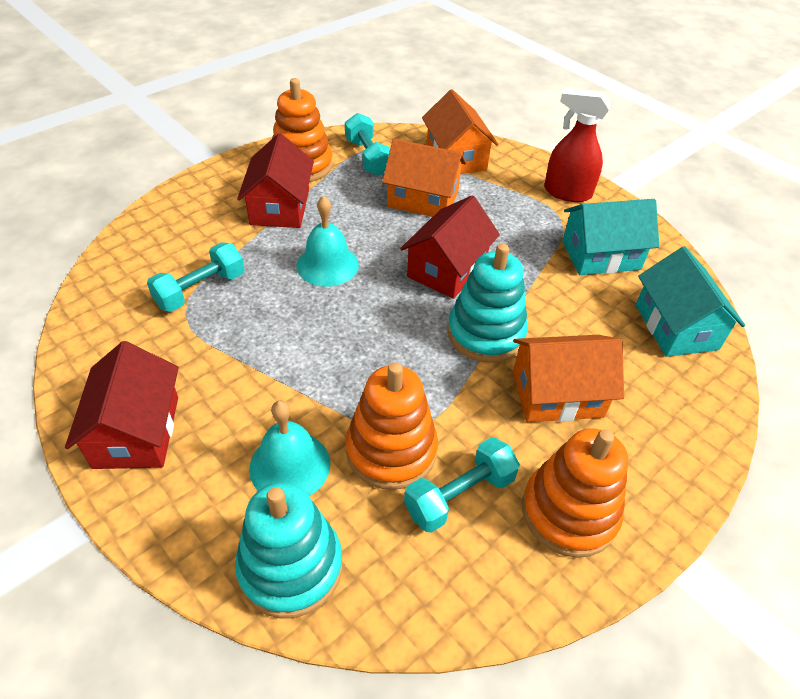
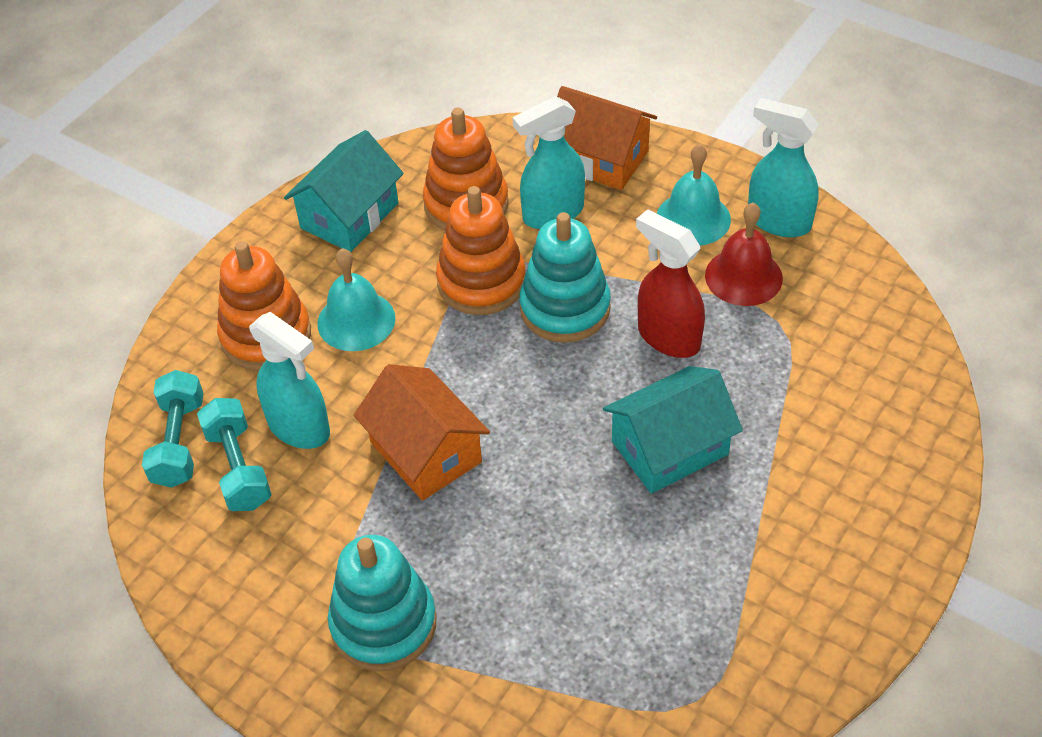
orange house: [382,139,467,217] [422,89,498,174] [513,335,624,422] = 3 -> [354,364,490,501] [557,86,657,190] = 2
red bell: none = 0 -> [705,203,783,306] = 1
red house: [65,341,179,469] [237,133,314,228] [400,195,500,299] = 3 -> none = 0
turquoise dumbbell: [147,242,245,312] [345,113,390,176] [404,437,520,533] = 3 -> [142,370,203,488] [197,398,272,511] = 2
turquoise spray bottle: none = 0 -> [249,312,330,449] [512,96,585,229] [748,98,819,237] = 3

